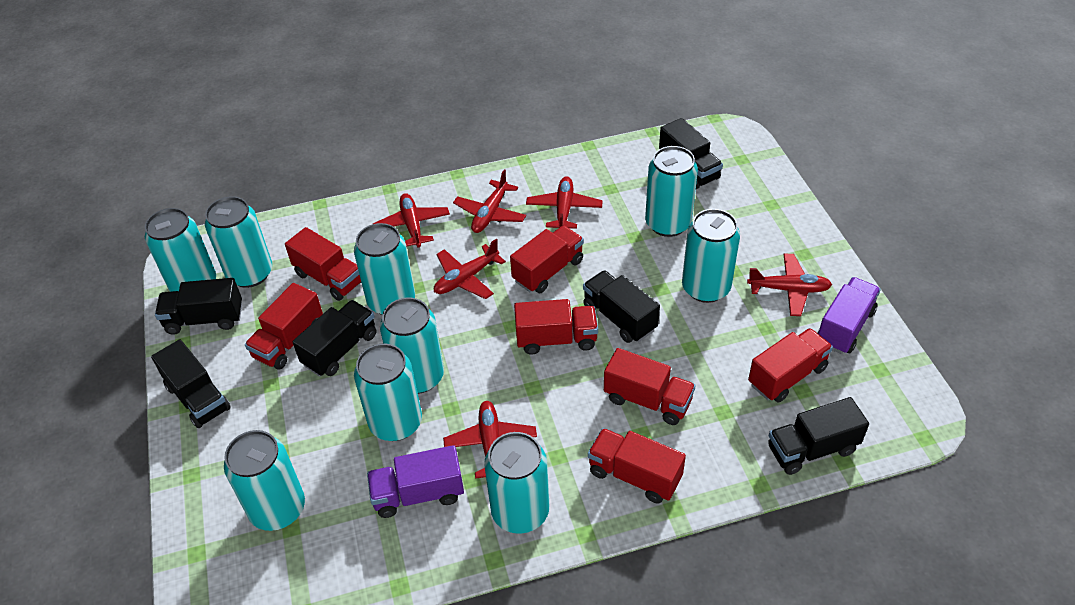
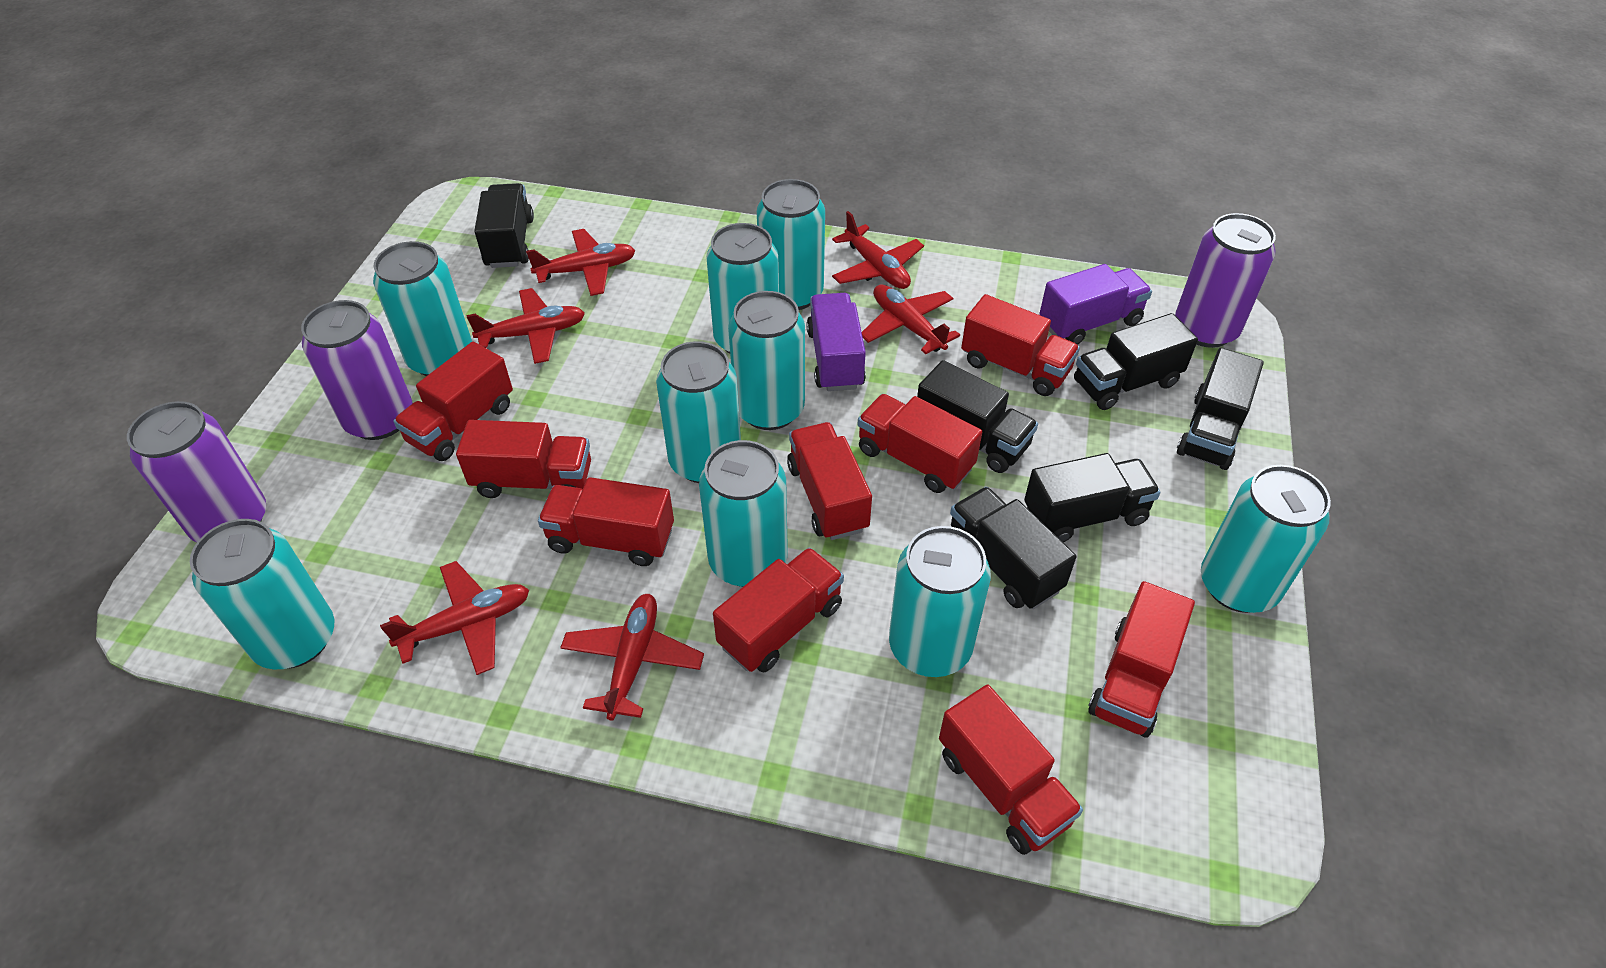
purple can: none = 0 -> [127,401,266,543] [301,300,413,440] [1175,213,1276,348] = 3
red truck: [245,283,323,370] [285,227,361,301] [510,226,584,293] [514,299,598,355] [588,428,686,504] [604,348,696,425] [748,328,833,403] = 7 -> [393,342,513,461] [456,420,591,498] [538,477,674,566] [713,547,844,673] [787,422,872,540] [857,394,982,493] [939,685,1083,855] [961,294,1080,396] [1088,581,1195,738] = 9

